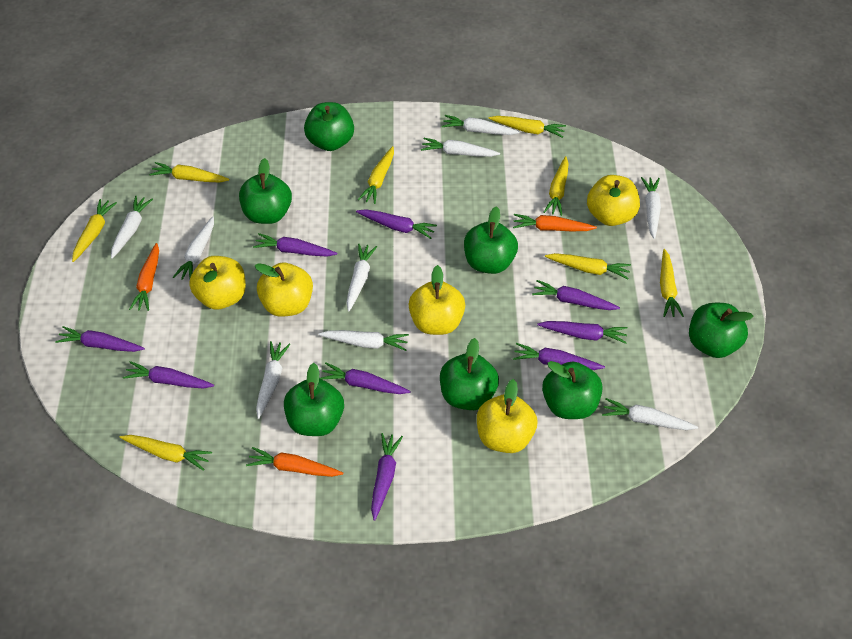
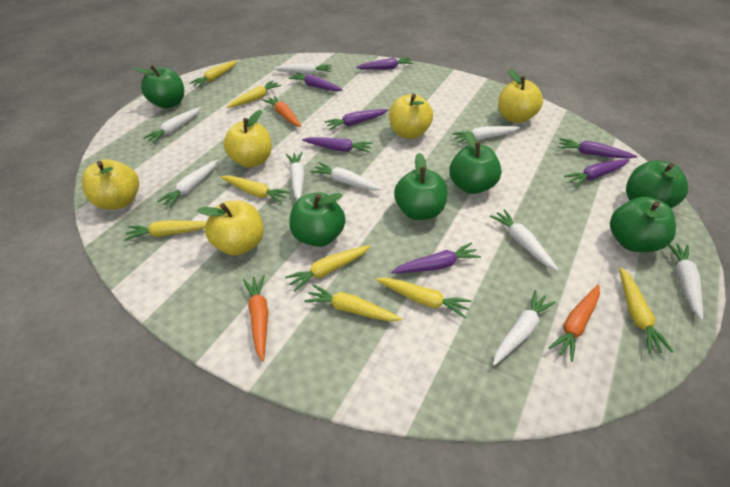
green apple: [239,158,292,224] [284,363,344,436] [304,102,354,151] [440,338,499,410] [464,206,518,274] [542,361,603,419] [689,303,754,358] = 7 -> [134,65,184,108] [289,192,346,247] [394,153,448,220] [449,131,502,194] [610,197,676,252] [626,160,688,208] = 6
purple carrot: [55,326,145,352] [123,361,214,389] [253,233,337,257] [319,363,411,394] [356,209,437,239] [371,433,403,521] [513,343,605,370] [532,280,620,310] [537,321,628,344] = 9 -> [289,72,343,91] [302,137,373,153] [324,109,388,130] [356,57,413,70] [391,242,481,273] [559,138,637,159] [564,159,629,187] = 7

